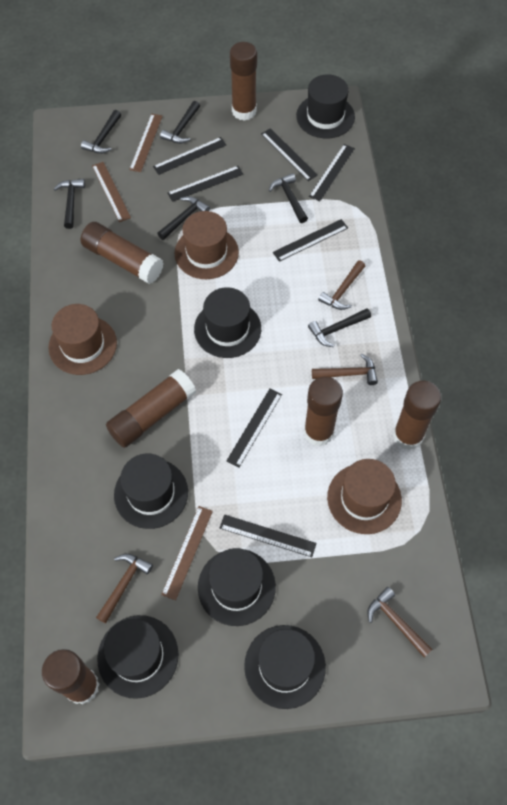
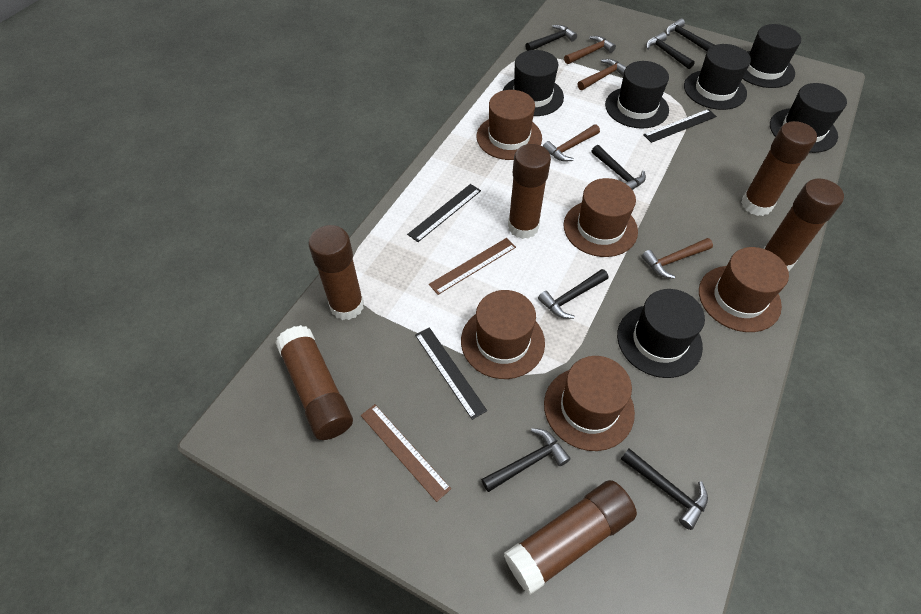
black hammer: [54,179,85,229] [81,110,121,154] [157,196,210,240] [160,101,200,144] [269,173,308,223] [308,308,371,347] = 6 -> [481,428,571,492] [525,25,577,51] [538,269,608,319] [592,145,646,190] [621,449,708,530] [646,32,695,69] [666,19,714,51] = 7
black ruler: [153,137,226,175] [167,166,243,202] [220,515,316,557] [227,389,282,467] [261,128,318,181] [273,219,348,262] [309,144,355,201] = 7 -> [407,184,481,242] [415,327,487,420] [643,109,717,143] = 3
brown hat: [48,304,117,375] [174,211,239,279] [327,459,402,534] = 3 -> [461,290,545,379] [476,90,542,160] [544,356,635,451] [563,178,638,257] [699,247,789,332] = 5
brown ruler: [92,162,131,222] [129,114,163,172] [161,506,213,601] = 3 -> [361,404,451,502] [429,238,516,295] = 2

